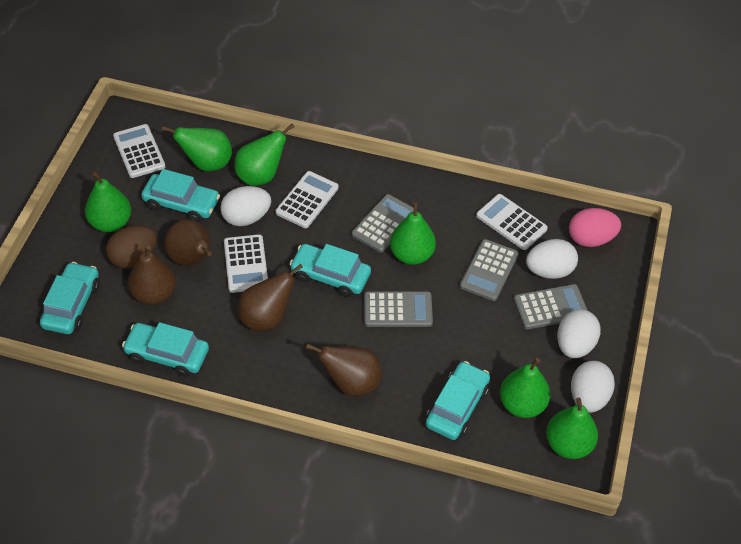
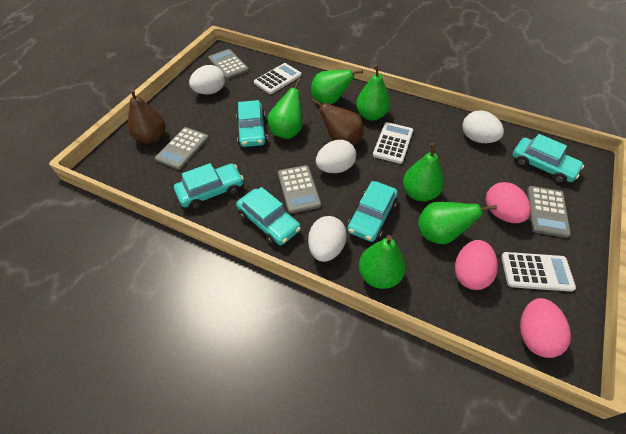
brown egg: [106,225,157,268] = 1 -> none = 0
brown pear: [128,245,176,305] [165,219,212,266] [238,263,303,331] [306,343,382,397] = 4 -> [128,89,166,144] [311,98,364,145] = 2
pink egg: [569,208,621,247] = 1 -> [455,240,498,290] [486,182,531,223] [520,298,571,358] = 3
white calculator: [113,124,165,178] [224,234,268,293] [276,171,339,228] [476,194,548,250] = 4 -> [254,63,302,94] [373,122,413,164] [501,252,576,292] = 3

